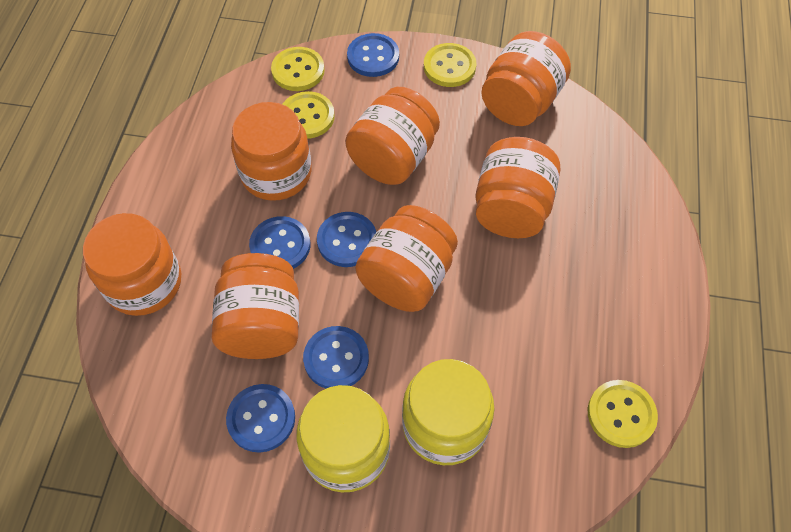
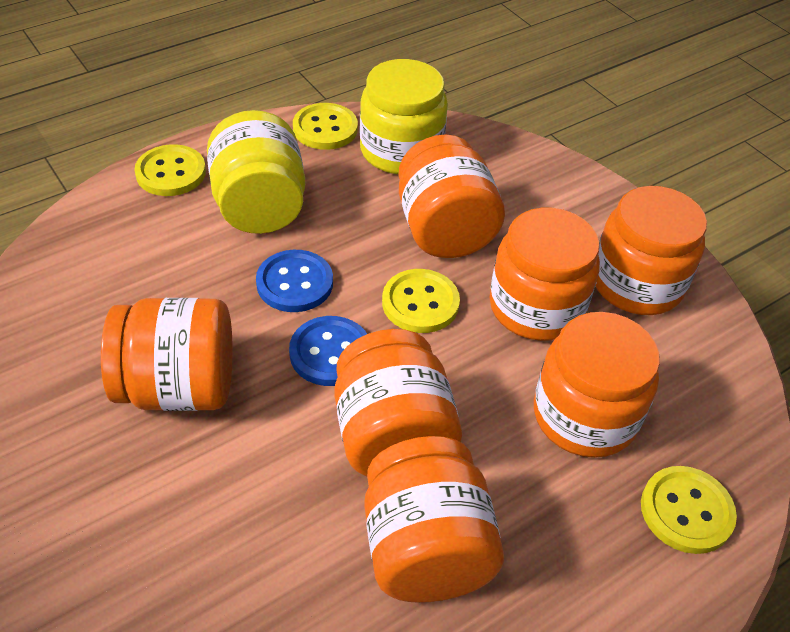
blue button: [226,384,295,452] [249,216,310,269] [303,326,369,389] [317,212,376,267] [347,33,399,77] = 5 -> [256,250,333,312] [289,316,367,386] = 2

